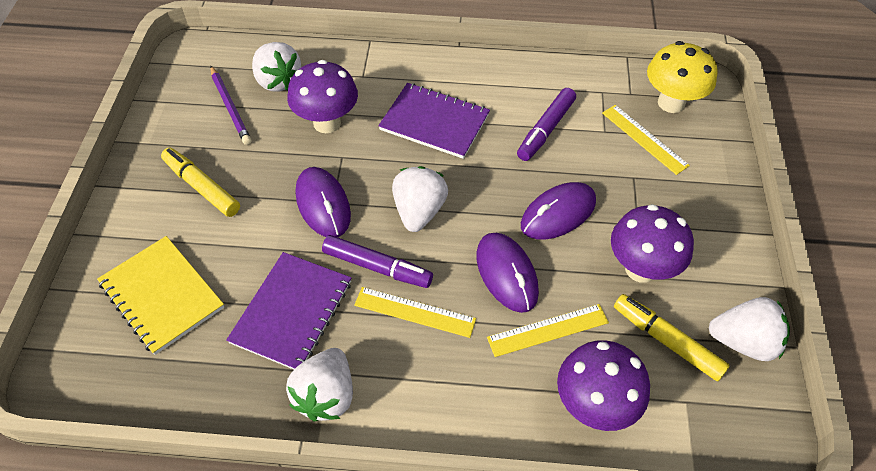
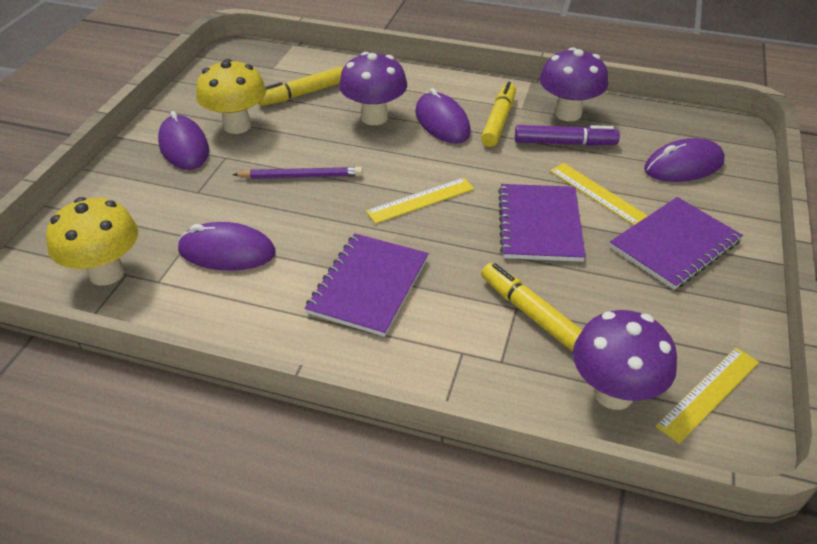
purple marker: [322,235,433,288] [517,88,576,161] = 2 -> [515,125,620,146] = 1
purple mouse: [296,167,351,237] [476,233,539,313] [521,182,596,240] = 3 -> [158,111,209,170] [178,222,276,271] [415,88,471,144] [644,138,725,182] = 4
purple notebook: [226,252,351,369] [378,83,490,159] = 2 -> [305,233,429,337] [498,184,586,262] [610,197,743,290] = 3
white strawberry: [252,42,301,92] [286,348,353,421] [392,166,448,232] [709,297,790,361] = 4 -> none = 0
yellow marker: [161,148,240,217] [614,294,730,381] = 2 -> [258,67,343,106] [481,82,516,147] [481,263,582,352] = 3
yellow mushroom: [647,41,718,113] = 1 -> [46,197,138,286] [196,59,266,134] = 2
yellow notebook: [97,236,224,355] = 1 -> none = 0

